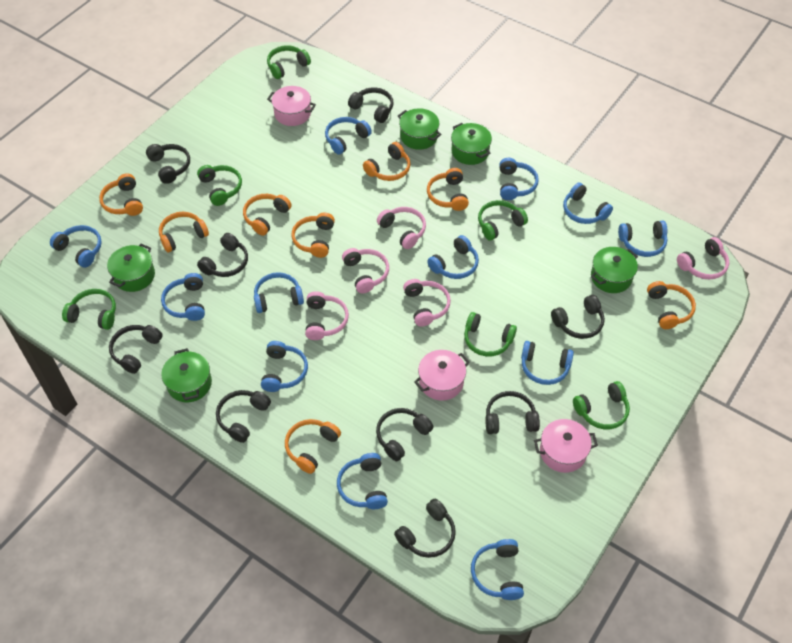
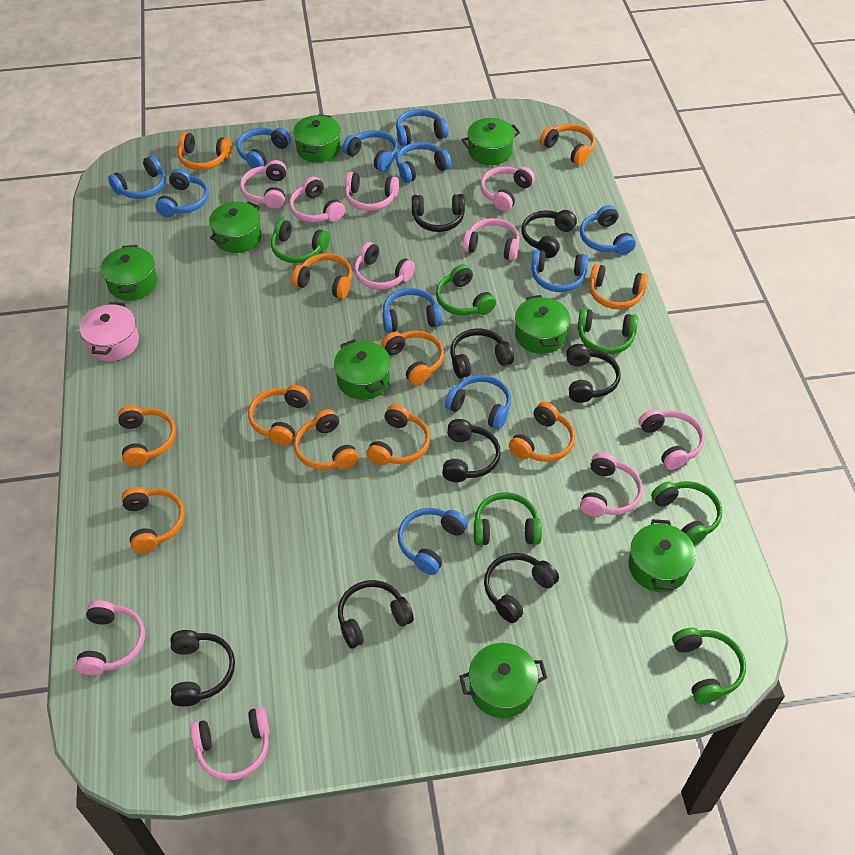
black headphones: [109,325,163,374] [146,144,190,184] [197,233,248,277] [216,390,271,443] [348,87,393,123] [376,408,433,461] [394,499,456,558] [485,391,540,434] [551,295,605,339] = 9 -> [170,630,235,707] [338,580,414,649] [412,194,465,232] [442,419,501,482] [450,328,514,378] [484,553,559,623] [522,210,577,258] [566,344,621,403] = 8
blue headphones: [50,225,102,268] [161,273,205,321] [254,272,304,313] [261,341,308,392] [325,117,372,155] [337,453,388,509] [427,235,479,279] [471,539,524,600] [499,158,539,200] [521,341,574,385] [563,182,613,224] [618,221,667,257] = 12 -> [108,155,166,199] [155,169,209,217] [237,128,291,169] [342,130,398,172] [383,288,442,333] [396,109,448,146] [396,142,451,183] [398,508,468,575] [445,375,511,429] [531,250,588,292] [580,205,636,255] = 11
green pot: [107,244,155,292] [161,348,212,402] [398,108,442,150] [451,123,492,165] [591,247,638,293] = 5 -> [101,245,157,301] [209,201,262,253] [293,114,341,163] [334,339,391,400] [459,643,547,718] [462,118,520,165] [515,295,570,354] [628,519,696,592] = 8
orange headphones: [99,173,143,216] [159,212,209,252] [243,194,292,236] [285,419,341,474] [291,213,335,258] [363,142,411,181] [427,168,469,211] [647,281,696,329] = 8 -> [118,405,176,467] [121,487,185,553] [178,132,232,170] [248,385,310,445] [292,253,352,299] [294,409,359,470] [366,404,430,465] [381,330,444,386] [509,402,575,462] [540,124,595,165] [589,264,648,309] = 11
pink headphones: [305,291,349,340] [342,248,389,294] [377,207,426,249] [403,279,451,326] [677,237,729,279] = 5 -> [75,600,145,675] [190,707,269,781] [240,160,287,209] [289,177,345,222] [345,172,399,211] [354,242,415,290] [463,218,519,261] [480,166,535,211] [580,452,643,517] [639,409,705,470] = 10
pink pot: [267,86,316,126] [414,350,470,401] [534,419,598,473] = 3 -> [80,302,139,361] = 1

